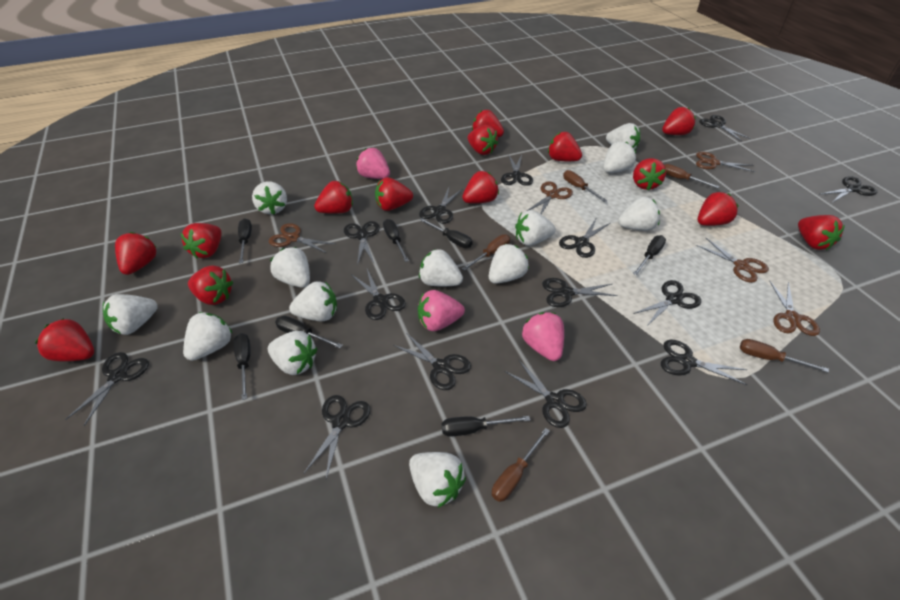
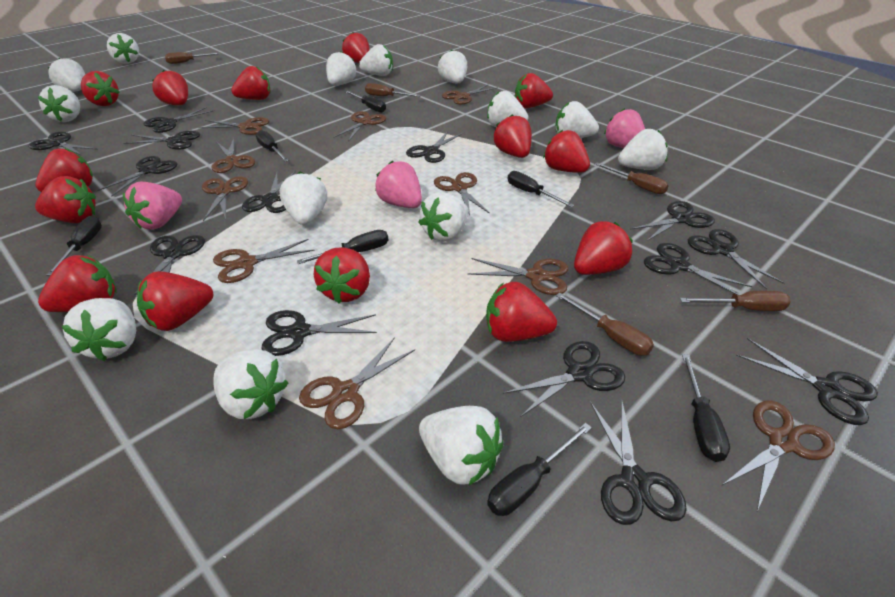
brown scissors: [269,223,336,253] [527,182,573,214] [696,152,755,172] [696,238,769,283] [770,281,820,336] = 5 -> [198,117,269,135] [202,176,248,221] [212,138,255,173] [213,239,315,283] [299,337,415,429] [333,111,386,142] [434,172,490,215] [442,85,498,105] [467,258,568,295] [722,400,835,511] = 10
white strawberry: [103,294,158,335] [183,312,233,361] [252,181,287,215] [268,331,317,375] [270,247,310,288] [289,281,337,321] [409,452,466,508] [419,249,463,287] [489,244,529,284] [515,210,556,246] [603,142,636,173] [606,123,640,150] [618,197,660,231] = 13 -> [38,85,80,122] [48,58,85,92] [62,298,136,361] [107,33,139,64] [214,349,288,419] [280,172,327,225] [326,51,357,85] [359,44,393,76] [418,192,469,242] [419,406,504,485] [438,50,467,84] [487,91,528,127] [555,101,599,138] [618,129,668,170] = 14

